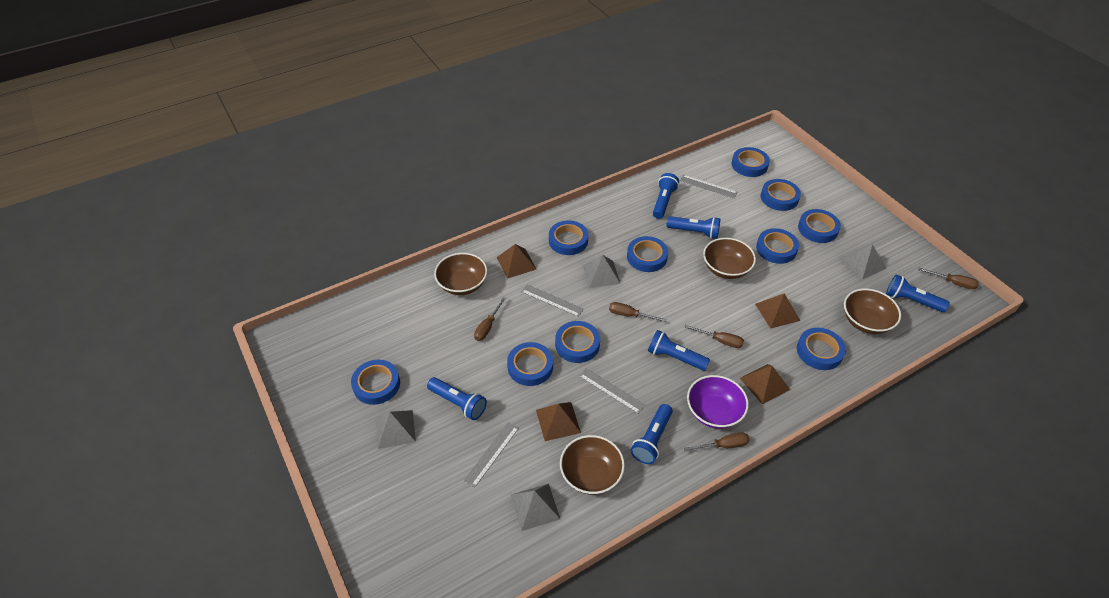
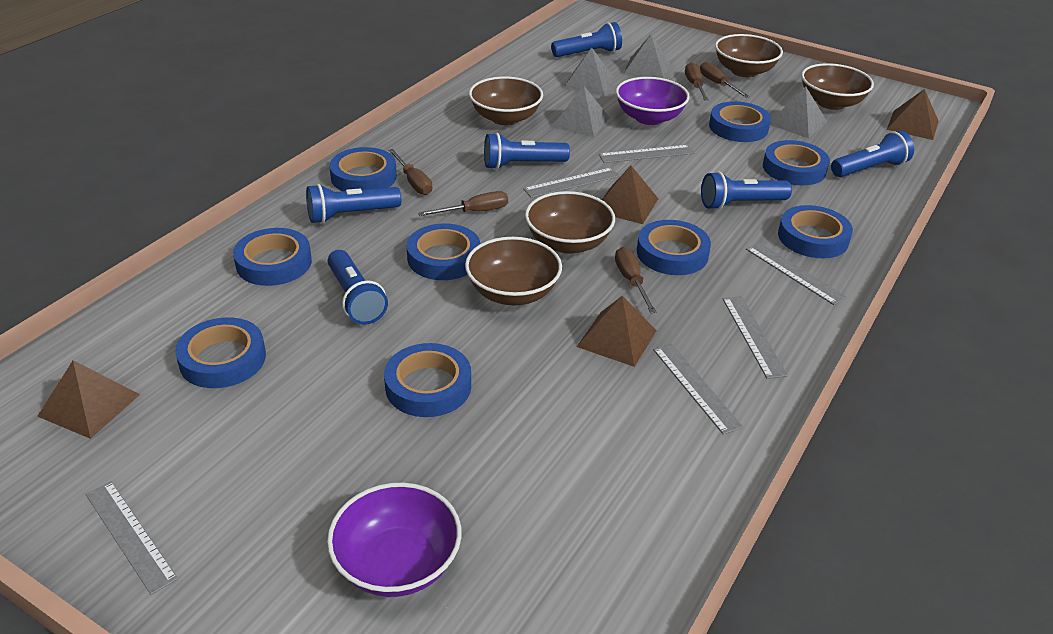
blue tape: [351,360,400,405] [507,342,553,386] [549,220,588,255] [555,321,600,363] [627,236,668,272] [732,147,770,177] [756,228,799,264] [761,179,801,211] [797,328,846,370] [798,209,841,243] = 10 -> [175,317,266,388] [233,228,312,286] [329,147,397,191] [384,343,471,417] [407,223,480,280] [637,220,711,275] [709,101,771,142] [763,140,830,185] [778,205,853,258] = 9
brown bowl: [434,253,487,295] [560,435,625,495] [703,238,756,279] [844,289,901,334] = 4 -> [465,237,562,305] [469,77,543,125] [525,191,615,254] [715,34,783,77] [801,63,874,110] = 5
grey ruler: [464,422,519,488] [521,284,584,317] [579,368,646,414] [680,175,737,198] = 4 -> [85,481,178,595] [523,168,620,198] [599,145,695,163] [653,343,743,435] [723,296,788,379] [746,242,847,305] = 6
purple bowl: [687,375,749,429] = 1 -> [327,483,462,597] [616,77,690,125] = 2

